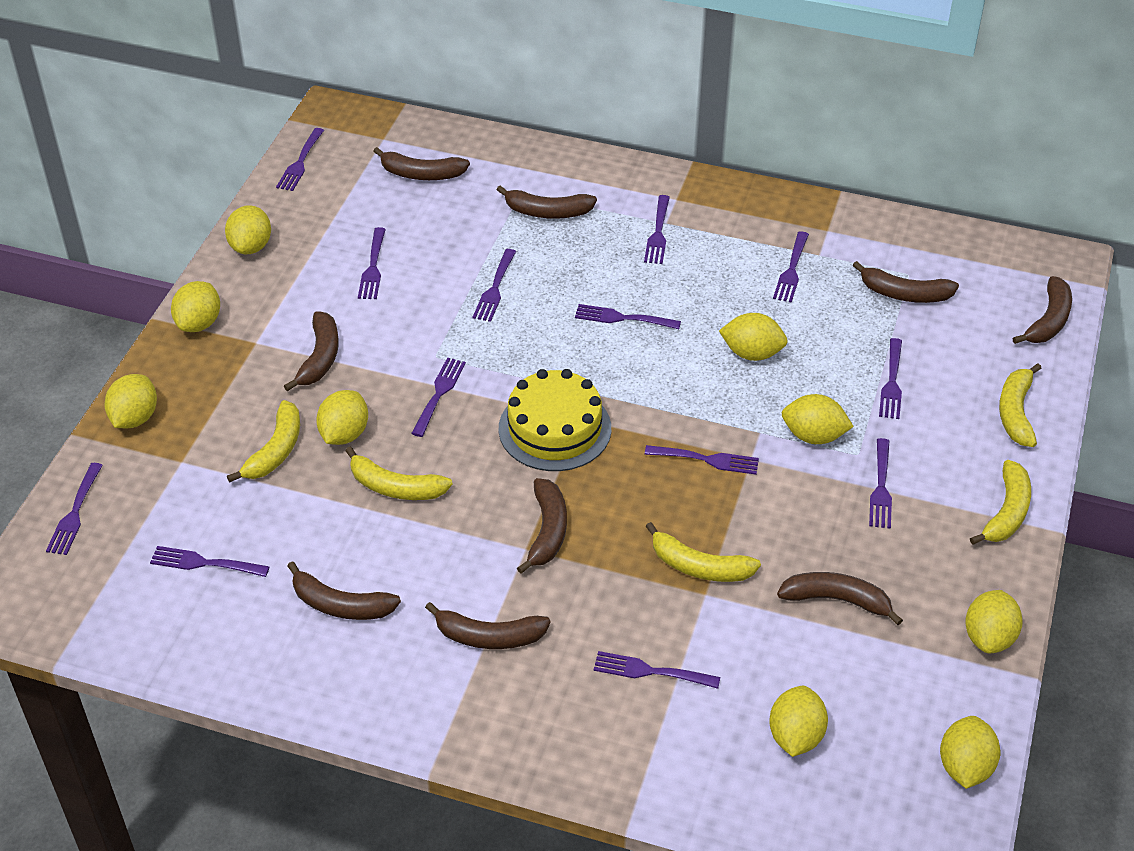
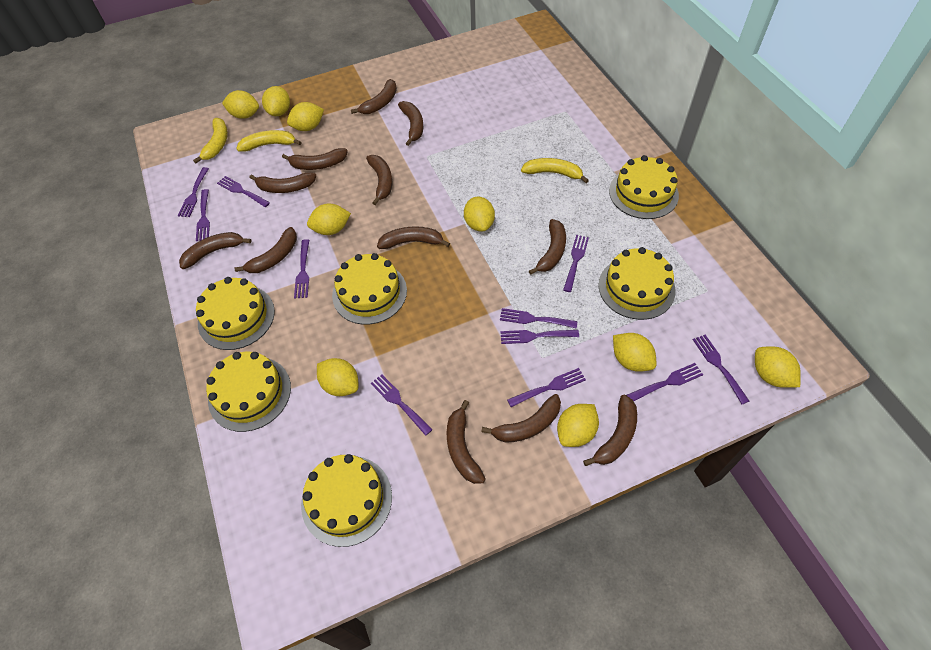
brown banana: [284,311,339,391] [287,561,401,620] [374,147,470,180] [425,602,551,649] [497,185,597,219] [517,478,567,574] [777,572,903,625] [853,261,959,303] [1013,276,1072,344] = 9 -> [179,232,252,269] [234,227,297,273] [249,172,316,193] [282,148,348,170] [351,79,397,114] [366,155,392,205] [377,226,450,249] [398,101,423,146] [446,400,486,484] [481,394,561,443] [529,219,566,275] [583,395,637,466] = 12
purple fork: [46,463,103,555] [150,546,270,577] [276,128,324,191] [358,227,386,299] [411,358,466,437] [473,249,516,322] [575,304,681,329] [594,651,720,689] [644,195,670,264] [645,445,759,475] [773,231,809,303] [869,438,892,529] [879,338,902,419] = 13 -> [178,167,209,217] [196,189,210,241] [217,176,270,207] [294,239,309,298] [371,374,433,436] [500,308,577,329] [500,330,579,344] [507,368,586,407] [563,235,589,292] [626,363,703,401] [693,335,749,404] = 11
yellow banana: [227,400,300,483] [345,446,452,500] [645,522,761,582] [970,460,1031,545] [999,363,1042,447] = 5 -> [193,118,228,164] [236,130,301,152] [521,158,589,183] = 3
yellow cake: [499,369,611,471] = 1 -> [196,277,275,350] [206,352,291,432] [301,454,392,547] [332,253,407,324] [598,247,676,320] [609,155,679,219] = 6

